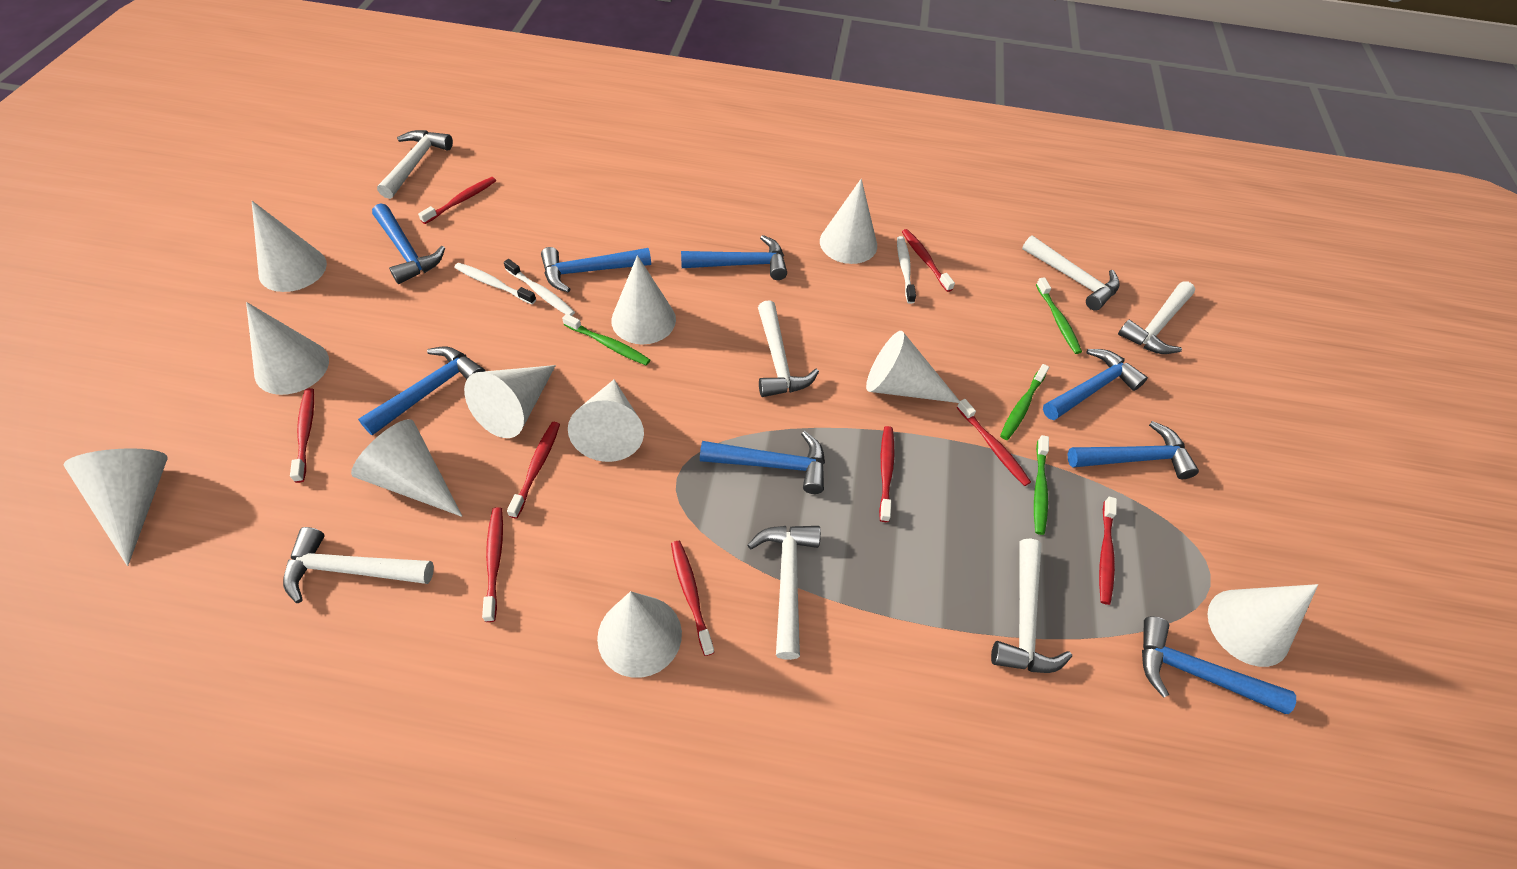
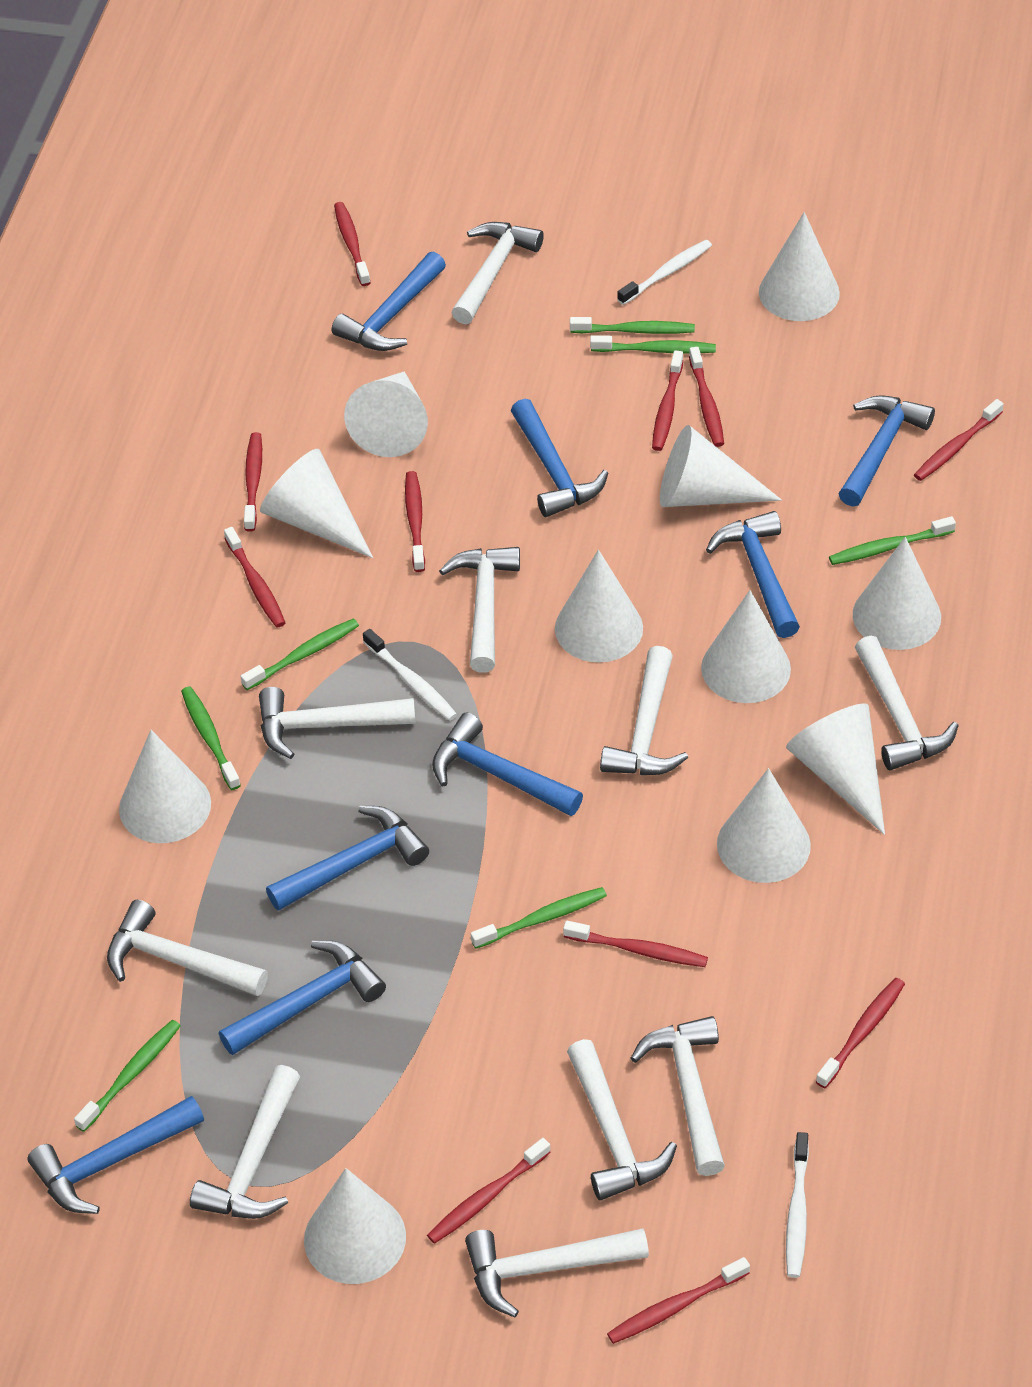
green toothbrush: [562,314,650,365] [1000,364,1049,440] [1034,435,1049,535] [1036,277,1082,354] = 4 -> [74,1020,181,1132] [181,687,241,790] [241,618,359,690] [471,887,607,949] [570,317,695,334] [590,335,716,354] [829,516,956,565] = 7
red toothbrush: [290,388,314,483] [418,177,496,224] [482,507,503,622] [507,422,560,518] [671,541,714,656] [879,426,894,522] [902,229,955,292] [957,399,1031,486] [1099,497,1117,605] = 9 -> [224,527,285,627] [244,432,262,532] [334,202,371,286] [405,471,425,572] [427,1138,551,1244] [563,921,708,967] [607,1257,750,1344] [652,350,683,451] [689,347,724,447] [816,978,905,1088] [914,399,1004,481] = 11
white hammer: [283,527,434,603] [377,130,453,199] [748,526,821,660] [758,300,819,397] [991,538,1072,673] [1022,235,1120,311] [1118,281,1195,354] = 7 -> [107,900,268,996] [190,1065,300,1219] [259,687,416,759] [439,547,520,672] [451,222,544,324] [465,1228,649,1317] [567,1039,677,1200] [600,646,688,775] [631,1016,725,1176] [855,636,959,770] = 10

